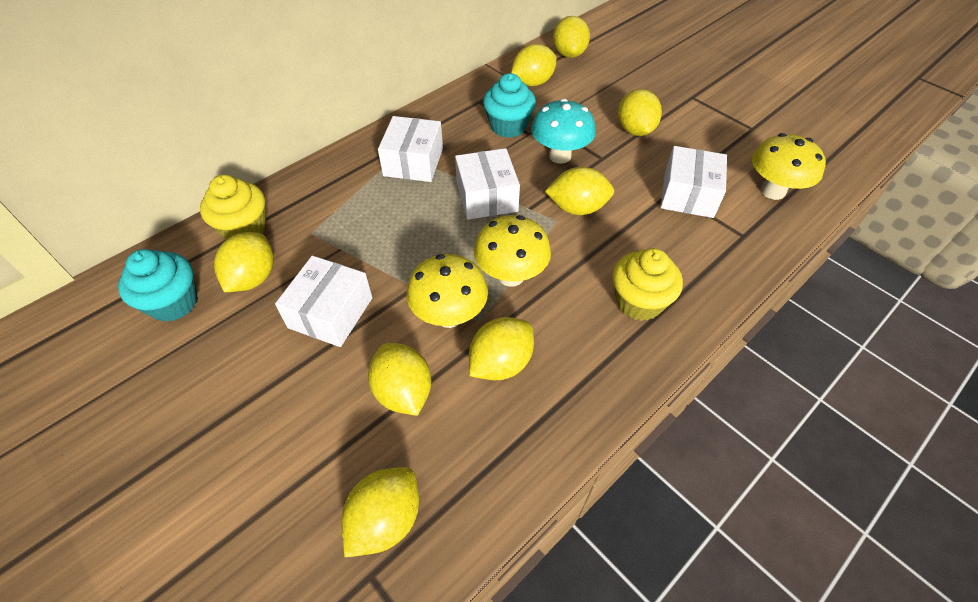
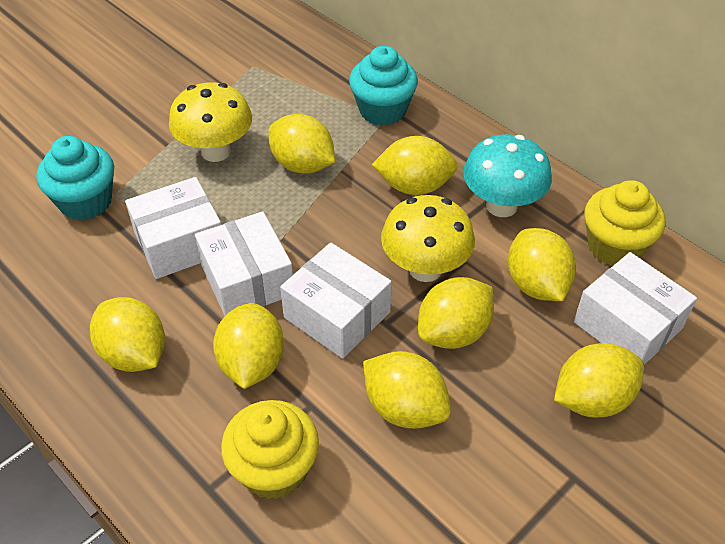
yellow mushroom: [406,254,488,328] [474,215,551,287] [752,133,826,200] = 3 -> [169,82,252,162] [381,195,475,282] = 2

